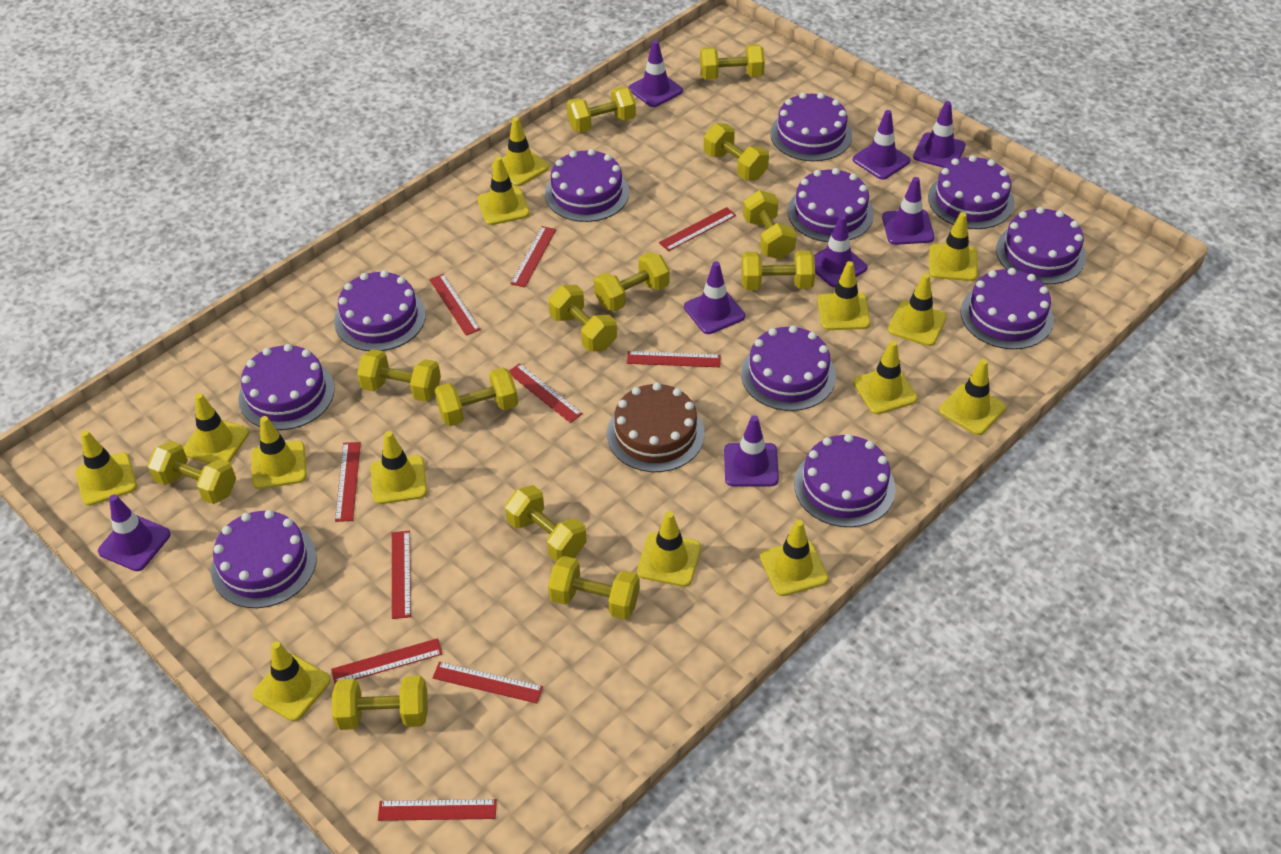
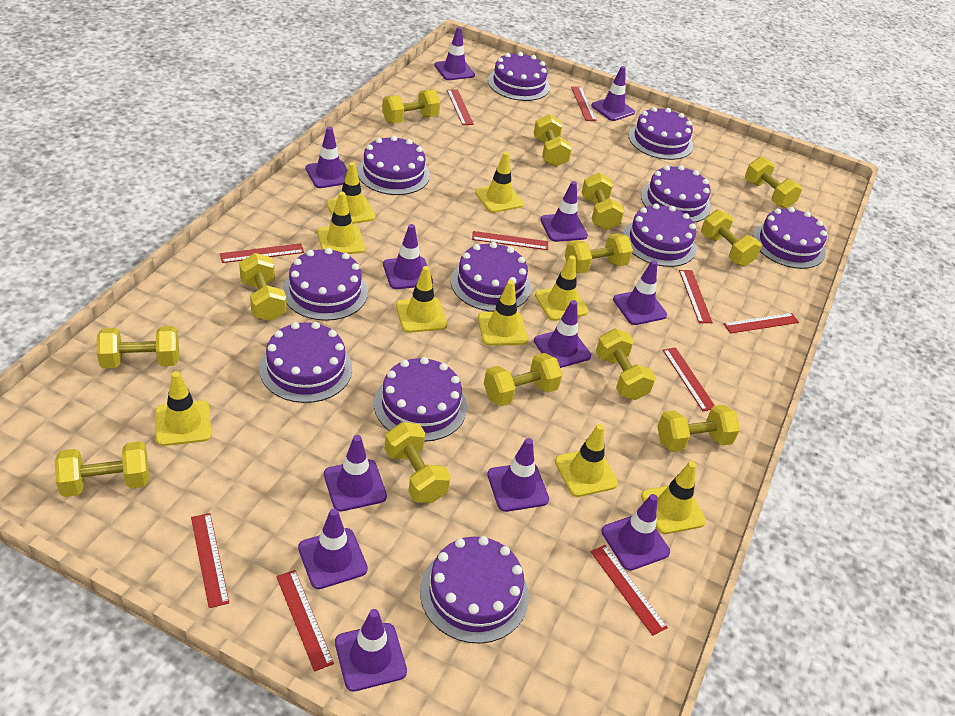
brown cake: [607,383,705,472] = 1 -> none = 0
purple traffic cone: [98,495,171,571] [629,40,683,107] [684,261,745,334] [724,416,779,486] [814,215,867,287] [853,110,910,180] [882,177,935,245] [913,101,966,168] = 8 -> [298,509,368,589] [305,127,348,188] [324,435,387,511] [335,609,407,692] [383,224,433,289] [434,27,475,80] [487,438,549,512] [534,300,591,368] [540,181,588,242] [591,66,635,121] [601,494,670,571] [613,260,667,325] = 12
yellow traffic cone: [76,430,137,506] [183,393,249,464] [251,416,307,489] [253,641,331,721] [371,431,427,504] [478,156,530,225] [492,117,549,186] [637,511,701,587] [760,519,828,596] [817,261,870,330] [853,341,918,415] [888,273,947,346] [929,212,978,281] [939,359,1006,435] = 14 -> [155,371,212,446] [317,192,365,254] [327,162,376,224] [396,266,447,333] [475,152,523,213] [478,280,528,346] [535,255,588,321] [555,424,618,497] [641,461,706,534] = 9

